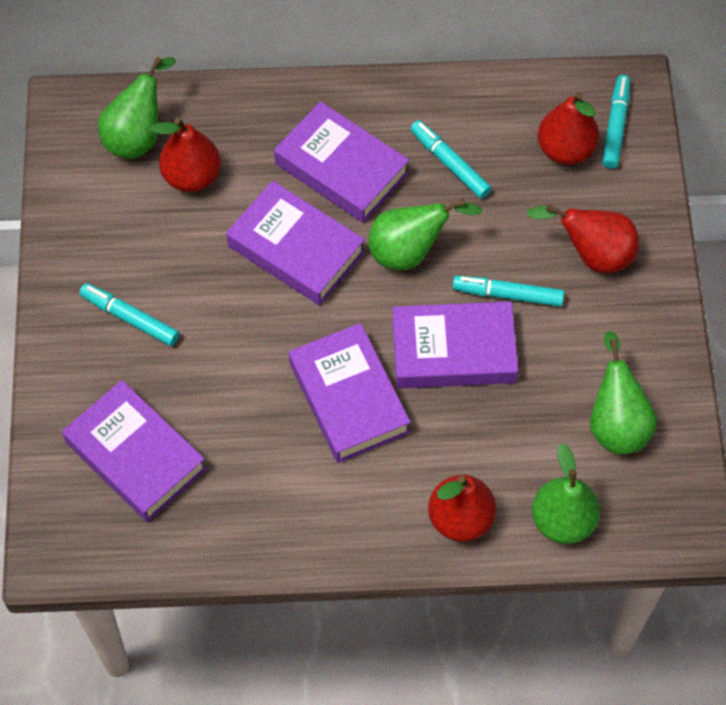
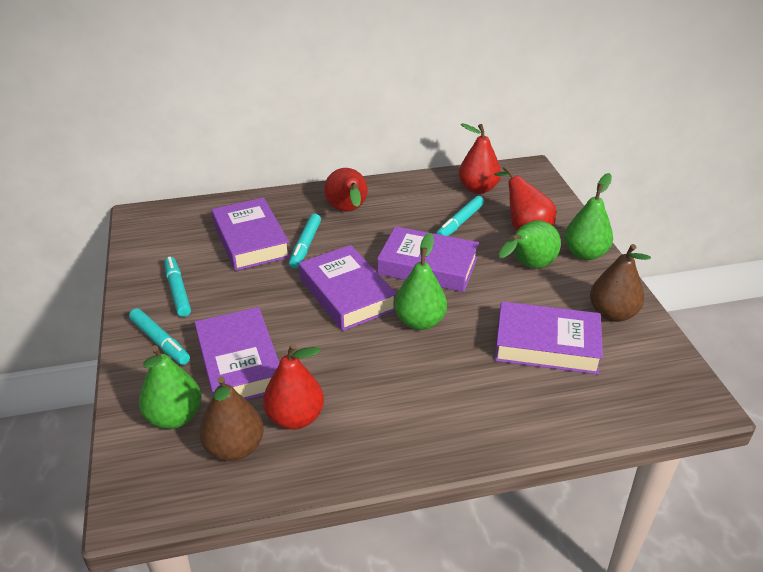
brown pear: none = 0 -> [199,376,264,461] [590,244,651,322] = 2

